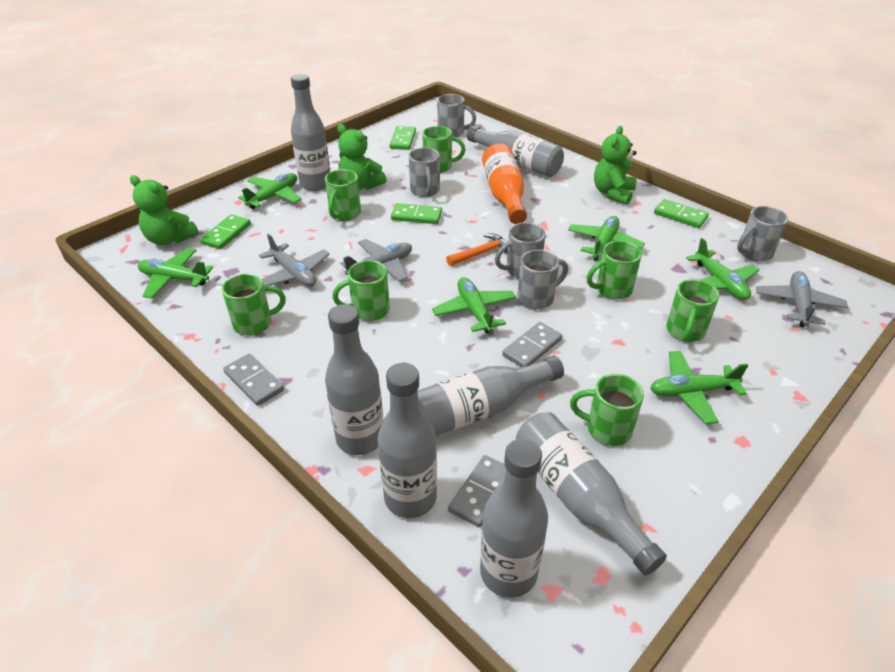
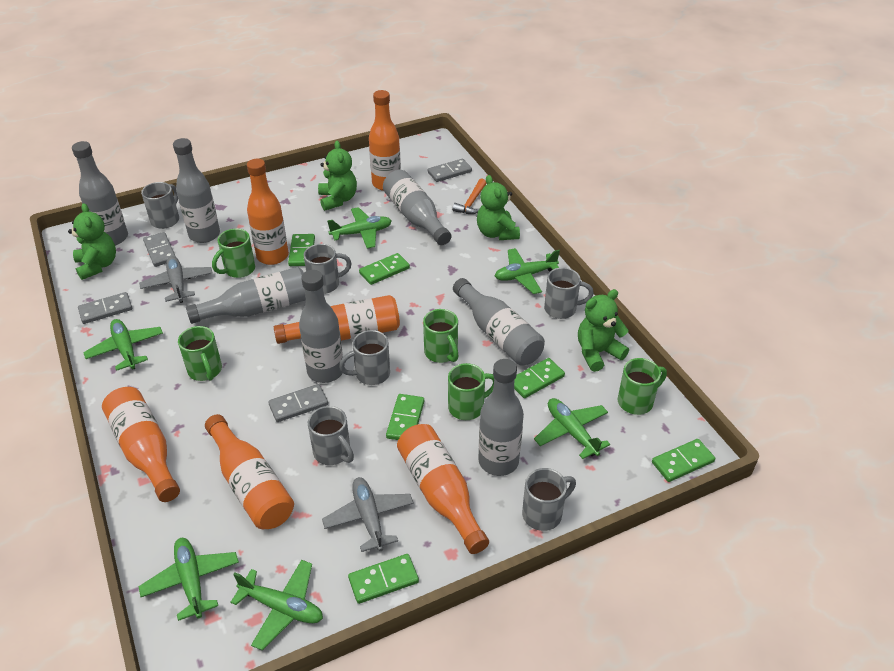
green domino: [200,214,251,249] [390,126,416,150] [391,203,442,224] [654,199,709,228] = 4 -> [288,234,315,266] [348,554,419,604] [359,253,410,285] [386,394,424,440] [514,358,565,398] [652,439,715,482] = 6
green mug: [222,274,286,336] [325,169,361,221] [332,260,390,321] [422,126,465,173] [570,374,644,446] [587,241,642,299] [666,279,719,342] = 7 -> [178,326,222,381] [212,228,255,278] [423,309,459,363] [448,363,494,420] [618,358,667,415] = 5
green teddy bear: [130,175,199,245] [337,124,387,190] [594,126,636,205] = 3 -> [68,203,116,280] [318,141,357,211] [477,175,520,240] [578,289,629,372] = 4
grey domino: [223,354,284,406] [448,455,506,527] [502,322,562,367] = 3 -> [78,292,132,324] [143,232,176,267] [268,384,328,422] [428,158,472,182] = 4
grey mug: [409,147,440,197] [437,94,476,137] [495,222,546,279] [518,249,568,309] [737,206,788,262] = 5 -> [141,182,179,229] [304,244,352,294] [308,406,354,465] [339,330,390,385] [522,468,576,531] [544,267,594,319] = 6
grey plane: [259,234,330,286] [341,239,412,282] [756,271,848,327] = 3 -> [139,256,213,303] [322,477,414,552] = 2
orange bottle: [482,144,527,224] = 1 -> [102,387,180,502] [205,414,294,529] [247,159,289,265] [274,295,400,344] [369,90,401,191] [397,424,489,554] = 6

